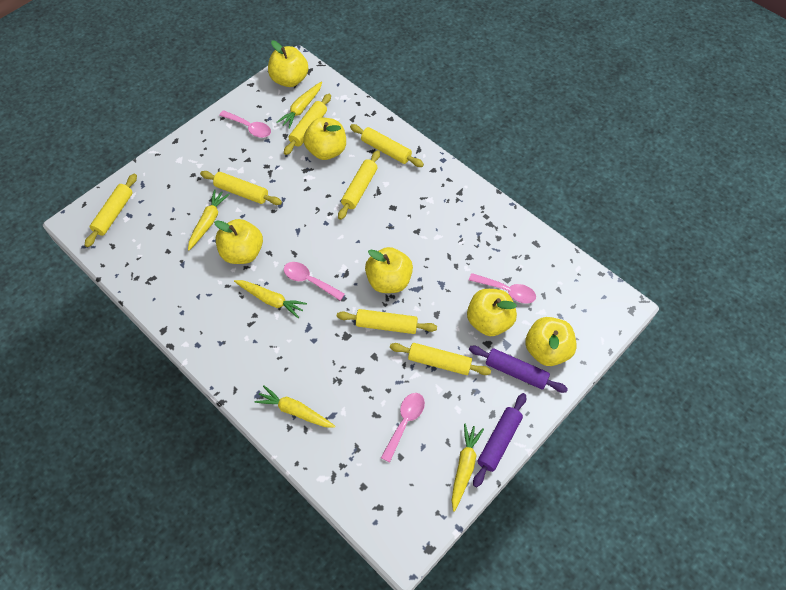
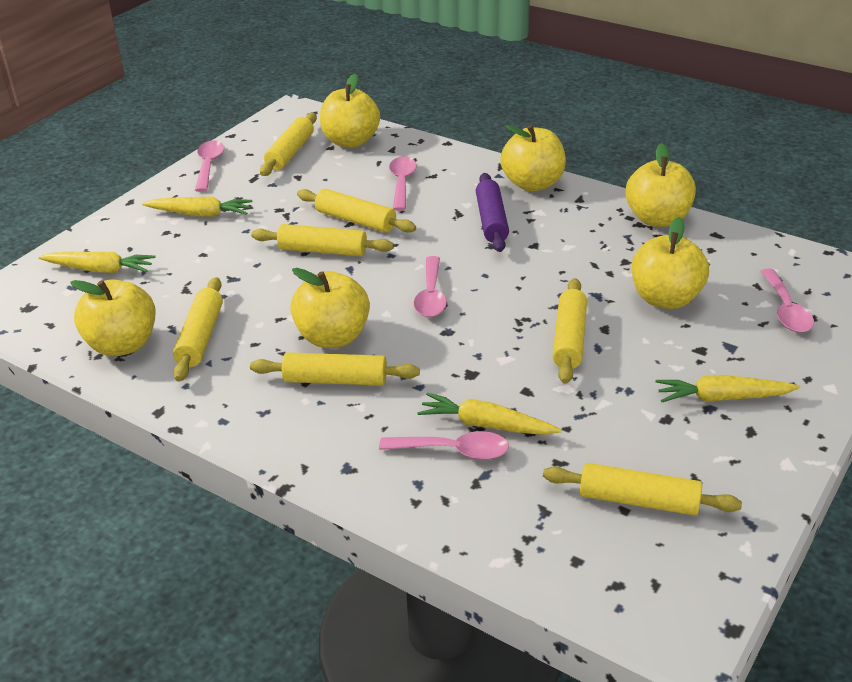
pink spoon: [219,110,271,138] [284,262,345,301] [381,393,425,462] [469,273,536,304] = 4 -> [195,140,224,192] [379,431,509,460] [389,156,417,211] [414,256,447,317] [761,269,814,333] = 5
purple rolling pin: [469,346,568,393] [473,393,526,487] = 2 -> [476,173,509,252] = 1
yellow carrot: [188,189,230,251] [234,280,307,318] [254,385,336,428] [277,81,322,129] [452,424,484,512] = 5 -> [39,251,156,273] [142,197,252,217] [417,393,562,435] [656,375,800,402] = 4

